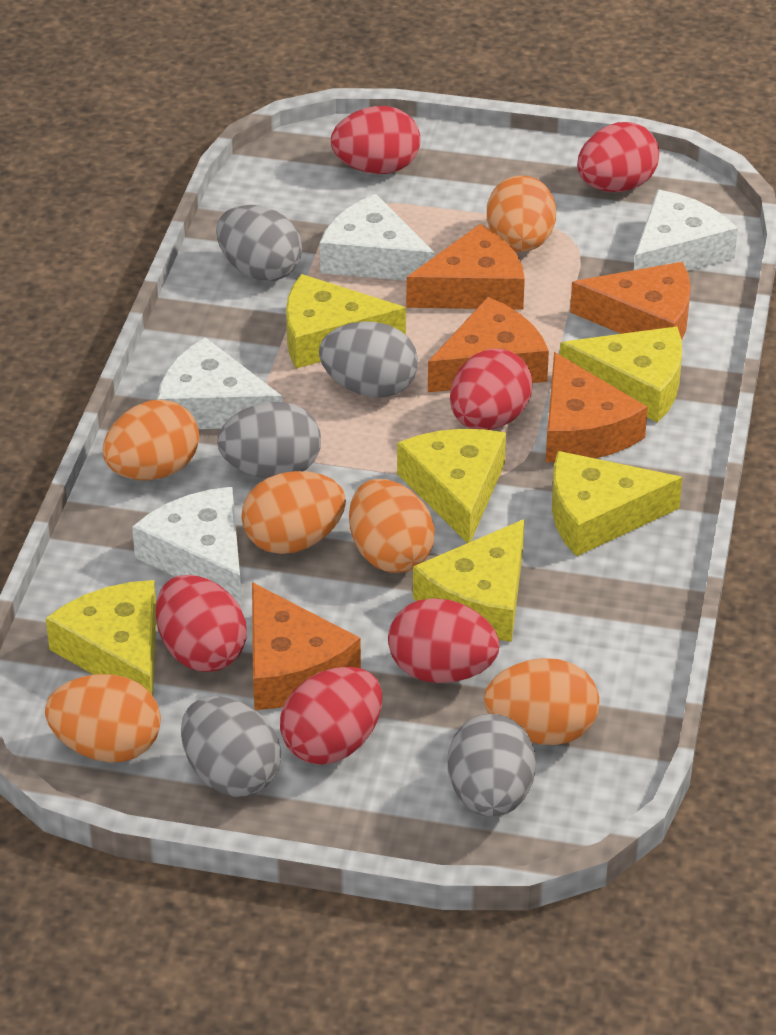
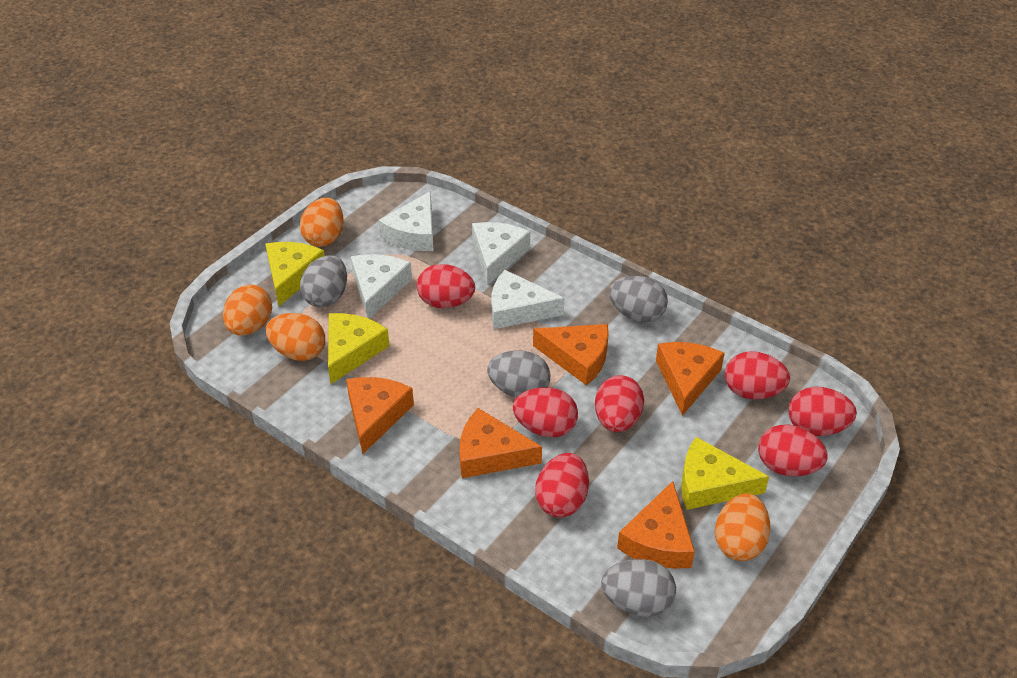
grey egg: [181,696,281,797] [216,205,302,281] [217,402,321,479] [319,321,418,397] [448,714,536,817] = 5 -> [300,255,347,307] [487,350,551,398] [601,559,676,617] [609,276,668,322] = 4
orange egg: [45,674,161,762] [103,399,199,480] [241,471,346,554] [349,479,435,573] [484,658,599,745] [487,175,556,252] = 6 -> [223,284,272,336] [266,313,325,361] [300,198,344,247] [715,493,770,561] = 4
red egg: [156,575,247,672] [280,667,382,765] [331,106,420,174] [388,598,500,683] [450,349,532,430] [577,122,659,192] = 6 -> [417,264,475,308] [513,387,578,437] [535,453,589,518] [595,375,644,432] [725,351,790,400] [758,425,828,476] [788,387,857,436] = 7
yellow cheese: [46,580,157,696] [286,274,406,369] [397,429,506,543] [413,519,525,642] [552,451,682,557] [560,327,682,423] = 6 -> [265,242,325,306] [328,313,390,384] [681,437,769,510] = 3

